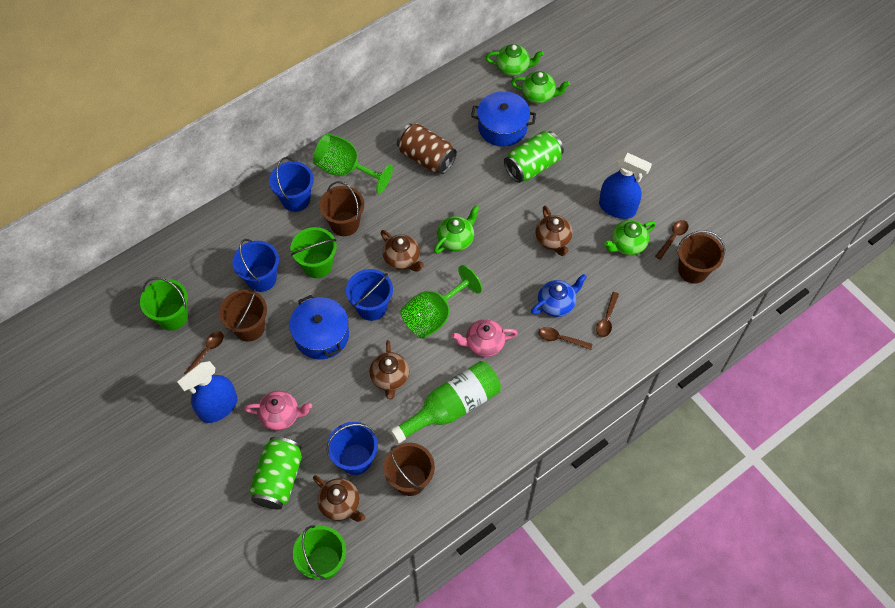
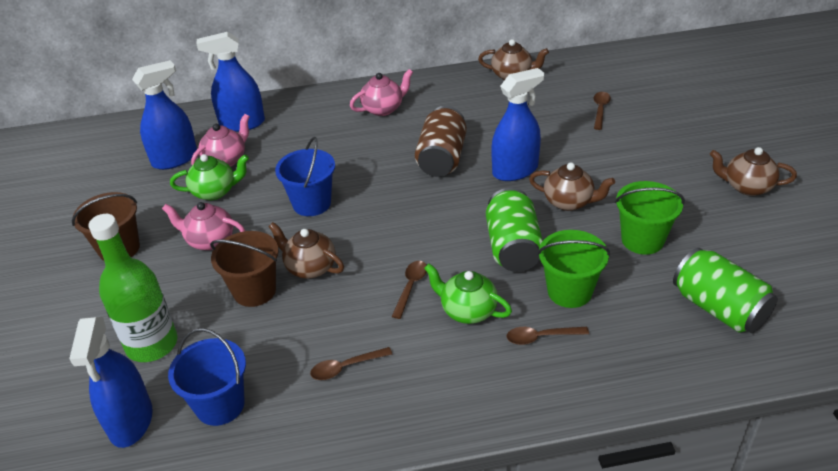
blue bucket: [232,239,279,292] [269,157,314,212] [327,422,378,475] [346,269,393,321] = 4 -> [168,328,246,426] [275,137,335,216] = 2
blue pot: [289,295,349,359] [471,91,536,147] = 2 -> none = 0
blue spray bottle: [177,361,238,423] [599,153,652,219] = 2 -> [69,317,153,448] [132,60,197,170] [197,32,265,132] [491,68,544,181] = 4
blue teapot: [531,274,587,317] = 1 -> none = 0
brown bucket: [219,289,267,342] [319,181,364,236] [383,443,435,496] [677,230,725,284] = 4 -> [72,192,140,261] [210,231,279,307] = 2
green bucket: [140,277,188,331] [291,227,337,278] [293,525,346,580] = 3 -> [537,230,610,308] [615,181,685,255] = 2
green goblet: [313,133,393,194] [400,265,482,339] = 2 -> none = 0
green teapot: [434,205,479,253] [485,44,544,76] [511,71,570,104] [604,220,656,255] = 4 -> [170,154,249,200] [424,264,512,324] = 2
pink teapot: [244,391,312,431] [451,319,518,357] = 2 -> [162,202,245,250] [191,114,250,167] [350,69,413,116] = 3

